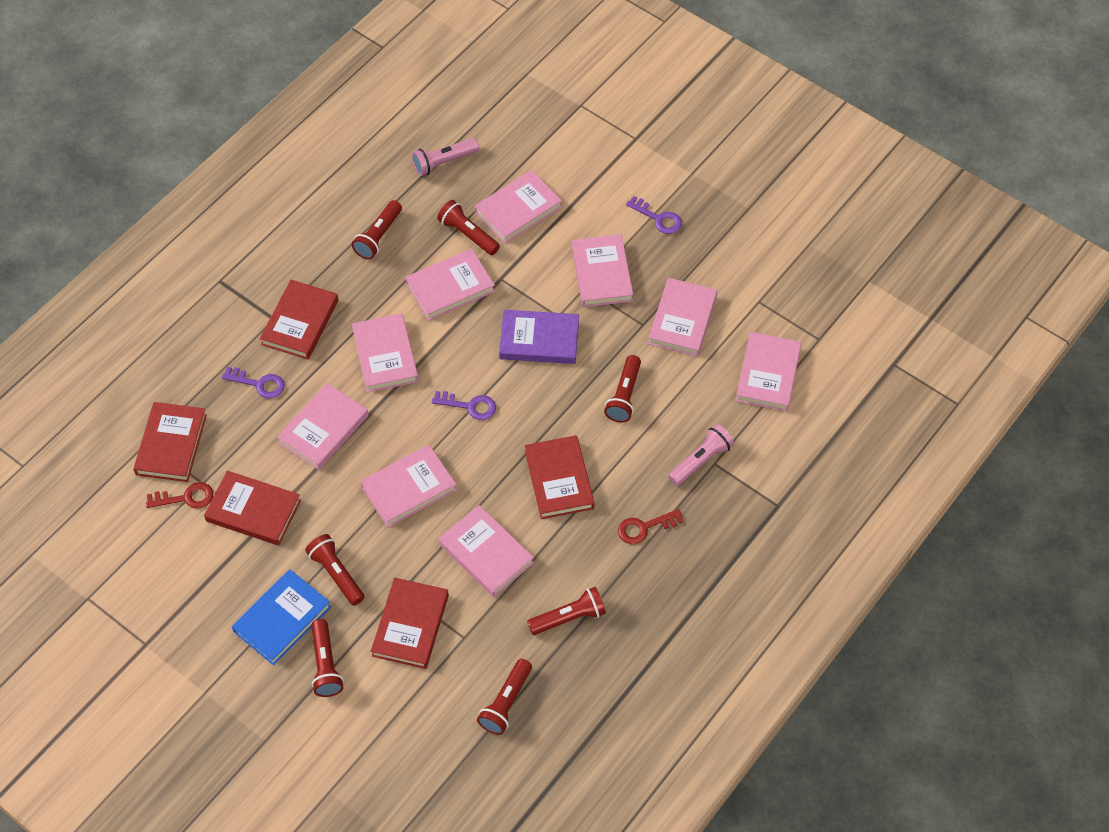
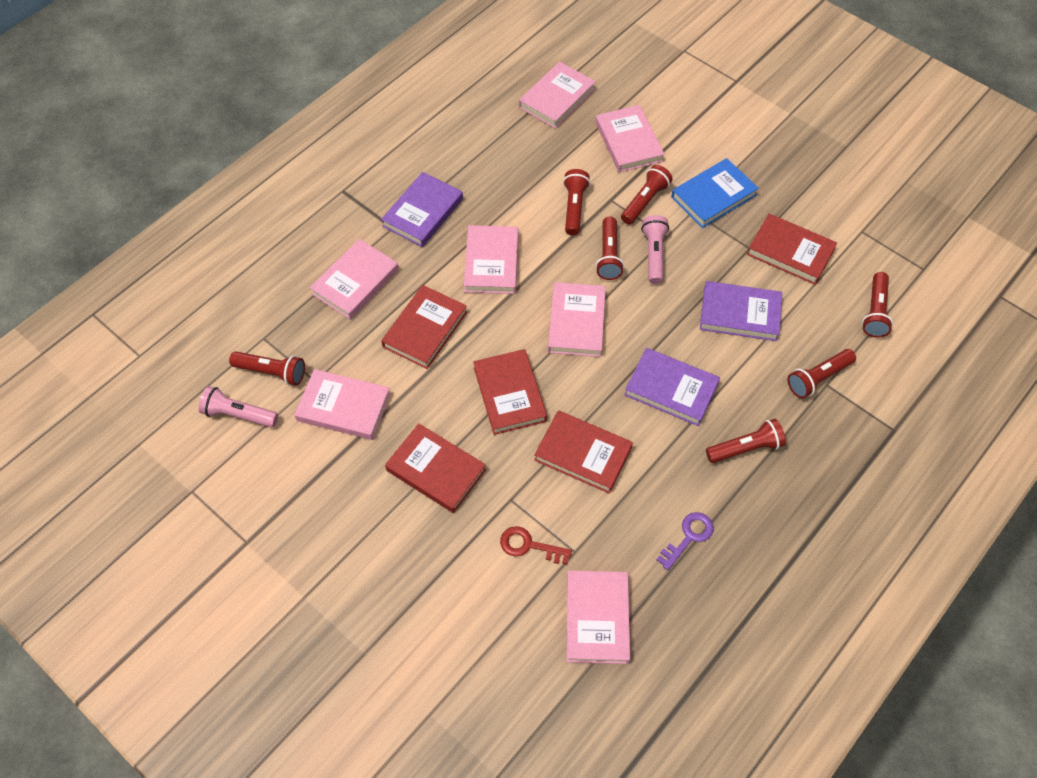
pink book: [277,383,369,470] [352,313,419,393] [360,445,457,527] [405,249,495,321] [439,505,534,597] [474,170,562,244] [572,234,633,307] [648,278,717,357] [735,332,802,412] = 9 -> [294,369,391,440] [310,239,399,320] [464,225,518,294] [519,62,596,129] [548,282,606,357] [567,570,630,664] [595,105,664,173] = 7
purple book: [499,310,579,364] = 1 -> [381,172,463,247] [624,348,720,426] [700,281,782,341] = 3
purple key: [222,367,285,399] [432,391,496,420] [626,196,682,234] = 3 -> [657,512,714,570] = 1
red key: [146,482,213,509] [618,509,684,544] = 2 -> [500,526,572,565] = 1

